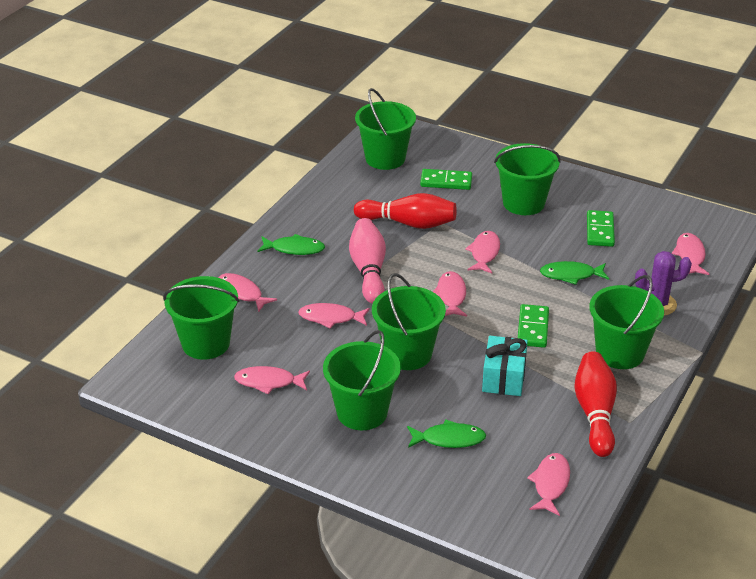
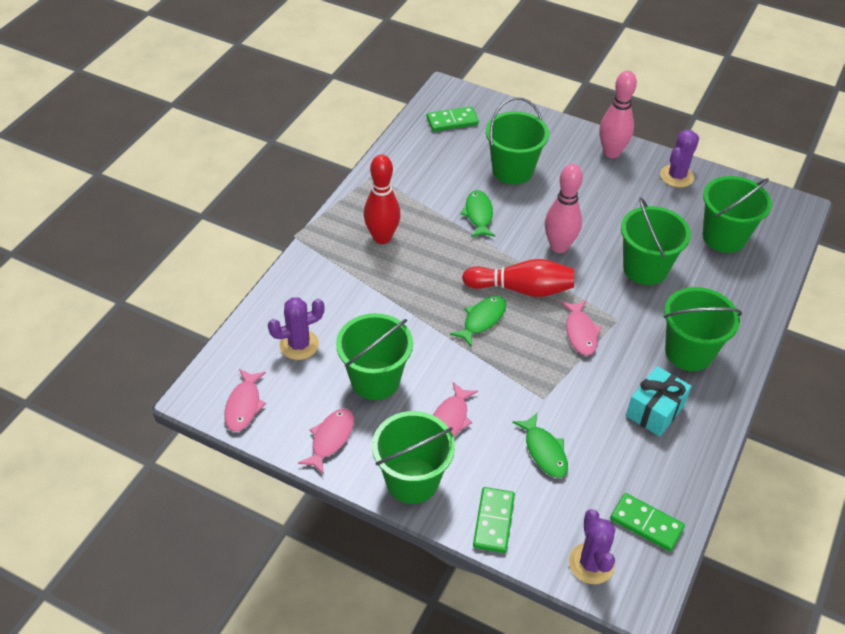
pink bowling pin: [349,218,386,304] = 1 -> [545,164,583,253] [599,71,637,158] = 2
pink fish: [219,273,277,312] [234,366,310,394] [298,303,370,329] [433,271,467,317] [465,231,500,273] [527,453,570,516] [672,233,710,275] = 7 -> [225,369,266,432] [298,408,354,475] [433,382,478,437] [561,300,602,355] = 4
purple cactus: [635,251,692,316] = 1 -> [268,297,325,360] [569,509,615,584] [660,129,699,187] = 3

